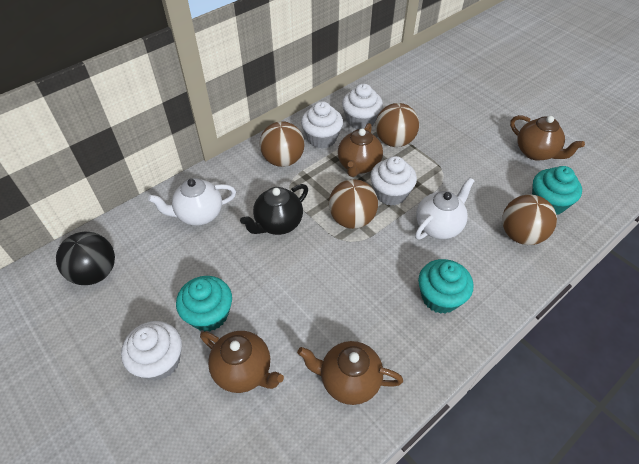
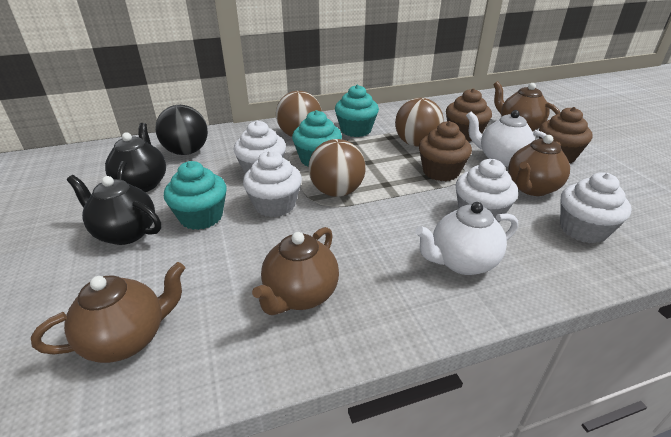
black teapot: [240,184,308,235] = 1 -> [67,175,161,245] [105,123,166,192] = 2
brown ball: [260,121,305,167] [329,179,378,229] [376,103,419,147] [502,194,557,245] = 4 -> [276,91,322,137] [308,139,366,197] [395,98,444,147] = 3
brown cupcake: none = 0 -> [419,121,472,181] [446,88,492,142] [539,107,593,163] = 3

